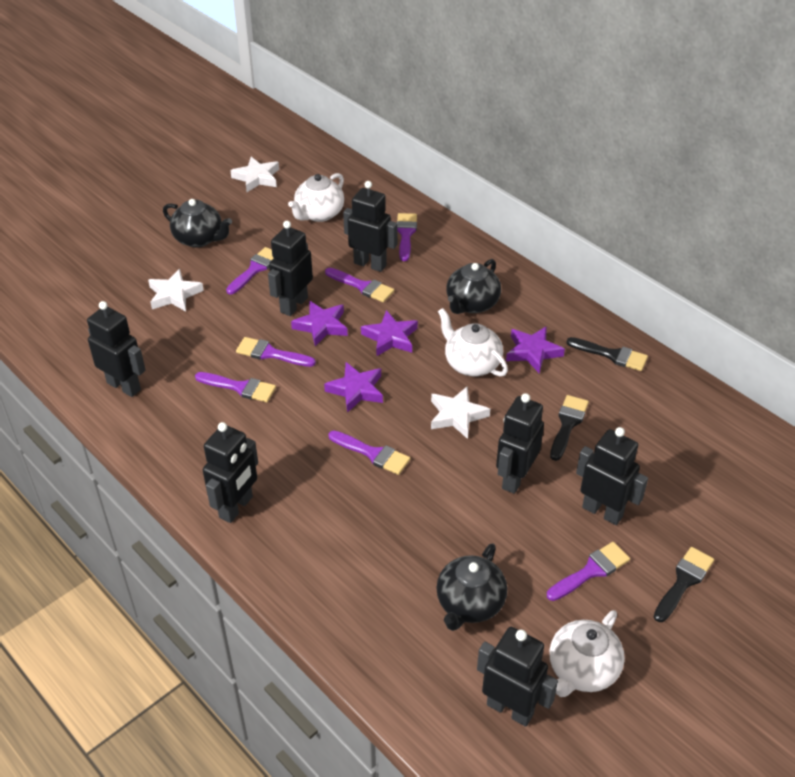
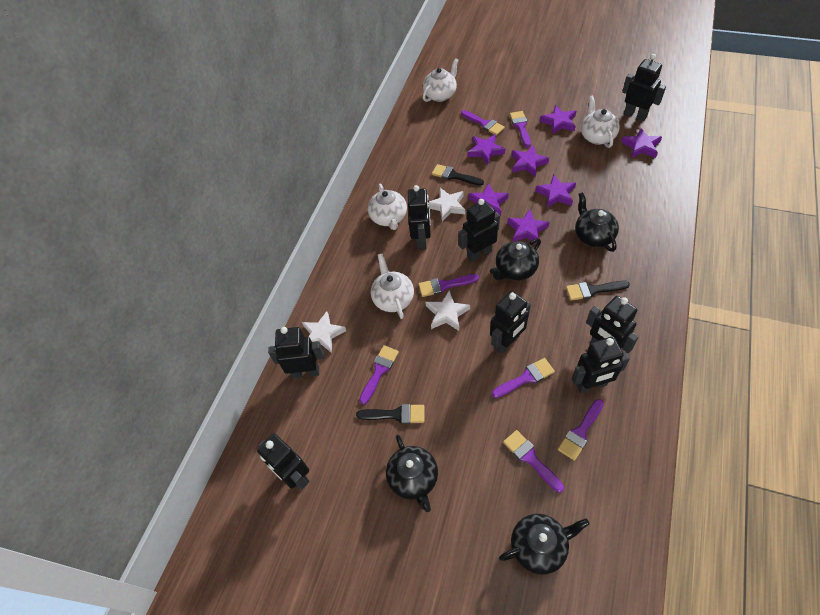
black robot: [87,301,146,397] [203,422,258,523] [268,221,313,316] [343,181,398,272] [477,627,558,727] [496,393,544,494] [576,427,648,525] = 7 -> [257,434,310,490] [268,327,324,378] [408,185,431,250] [458,199,500,262] [490,291,531,354] [572,337,630,393] [586,296,639,353] [622,54,666,121] = 8
black teapot: [163,199,232,247] [436,543,507,631] [446,259,501,314] = 3 -> [386,435,438,512] [490,238,541,281] [499,514,589,575] [575,192,619,252] = 4
purple star: [291,301,348,346] [324,362,383,413] [361,310,418,357] [506,326,565,373] = 4 -> [468,134,505,165] [468,183,509,216] [507,209,550,244] [511,145,549,177] [535,174,576,208] [540,105,576,134] [621,128,662,158] = 7
white teapot: [288,173,344,222] [438,308,508,377] [550,610,625,697] = 3 -> [368,183,407,230] [371,254,414,319] [423,58,459,102] [581,95,620,148] = 4

